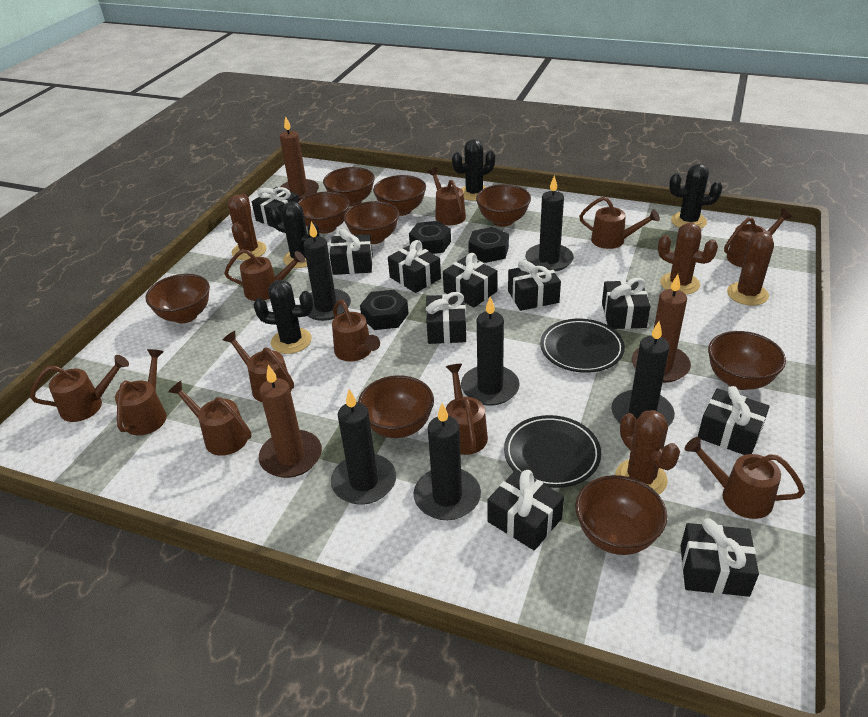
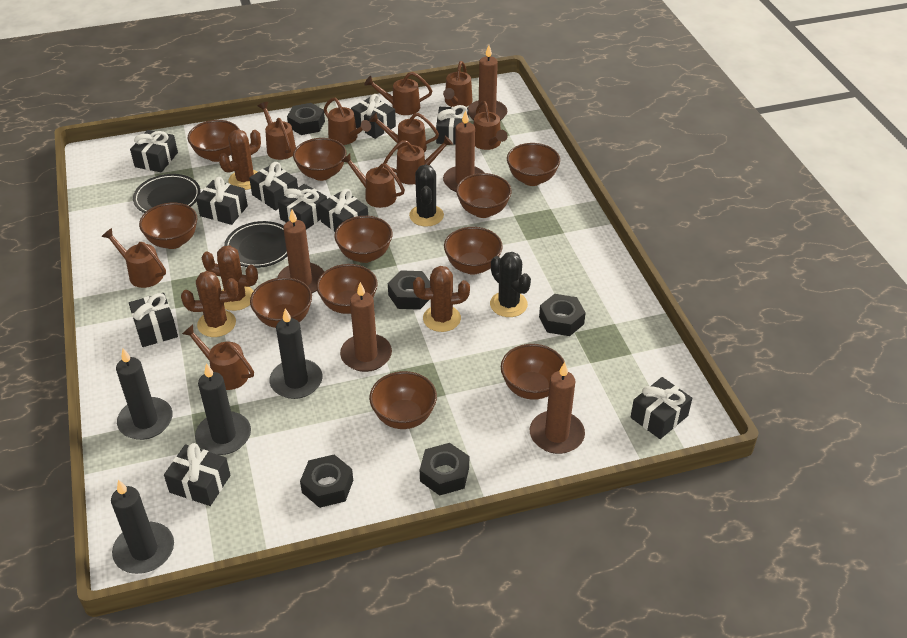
black cactus: [254,280,313,354] [270,202,320,268] [452,139,495,201] [669,164,723,228] = 4 -> [409,164,444,227] [490,252,531,317] = 2
black candle: [304,221,351,321] [331,389,396,505] [413,403,481,520] [461,297,520,406] [525,175,574,271] [611,321,675,427] = 6 -> [111,480,174,574] [116,349,173,440] [195,363,251,455] [269,308,323,399] = 4
black nut: [360,290,408,330] [409,221,451,254] [468,227,509,263] = 3 -> [287,103,325,135] [300,455,353,508] [388,270,430,310] [420,443,469,496] [539,294,586,336] = 5
brown bowl: [145,274,210,323] [298,192,350,234] [323,167,375,207] [344,201,399,244] [358,375,434,438] [373,175,426,216] [476,184,531,227] [575,475,667,555] [708,331,786,390] = 9 -> [139,203,197,249] [188,120,240,162] [250,277,312,328] [293,138,347,181] [316,264,378,314] [334,216,393,263] [369,371,437,429] [444,227,503,275] [456,173,512,218] [501,344,565,400] [507,143,560,186] = 11
brown candle: [259,365,322,478] [280,116,319,200] [632,274,691,383] = 3 -> [277,210,324,293] [340,282,392,372] [443,110,484,192] [468,45,507,121] [530,362,585,454] = 5
brown watering can: [30,355,129,422] [115,349,167,435] [168,381,251,456] [223,331,294,402] [224,249,305,301] [332,300,380,362] [428,167,466,225] [446,364,488,455] [579,197,660,249] [685,437,805,519] [724,209,793,267] = 11 -> [101,228,166,288] [182,325,254,390] [258,102,296,160] [324,97,371,145] [342,154,405,208] [364,72,432,115] [369,113,439,153] [383,136,453,185] [443,61,473,107] [473,101,508,150] = 10

